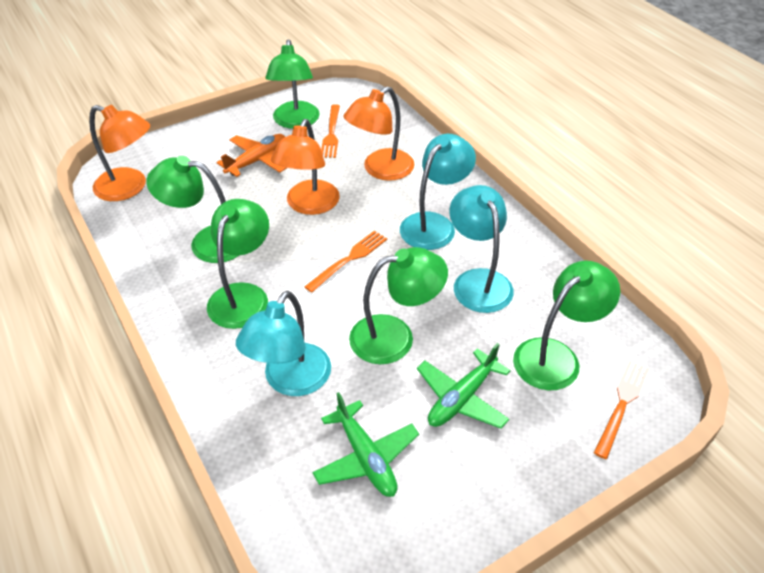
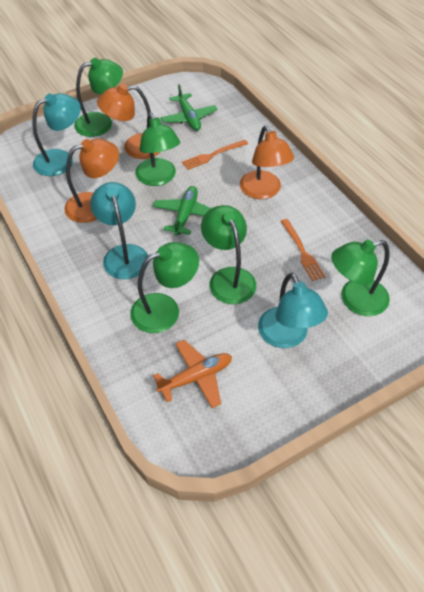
orange fork: [305,231,387,293] [321,104,340,158] [594,360,649,459] = 3 -> [182,140,248,170] [281,219,326,281] = 2

